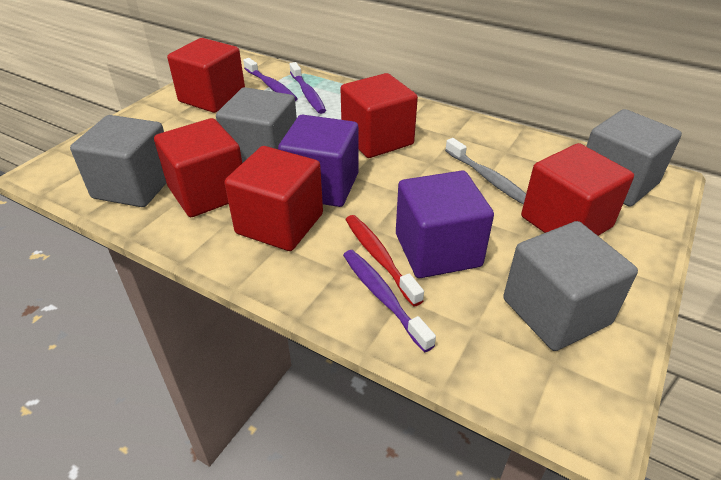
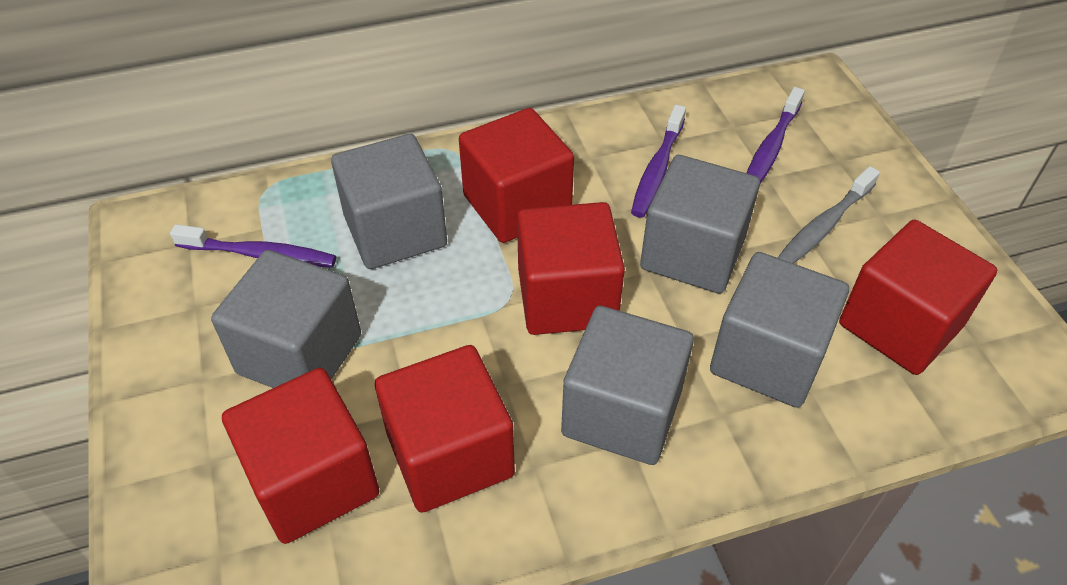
grey cube: [70,115,166,207] [216,87,297,163] [503,221,638,351] [586,109,682,207] = 4 -> [211,250,361,388] [331,134,447,269] [561,306,694,465] [640,155,760,294] [710,252,849,408] = 5
purple cube: [278,115,359,207] [396,171,494,278] = 2 -> none = 0
red toothbrush: [346,215,424,307] = 1 -> none = 0

